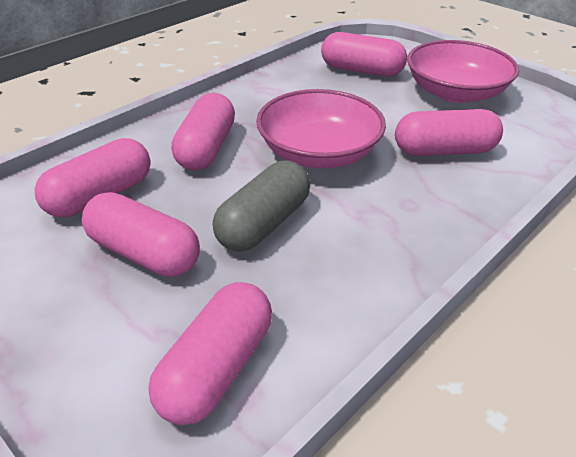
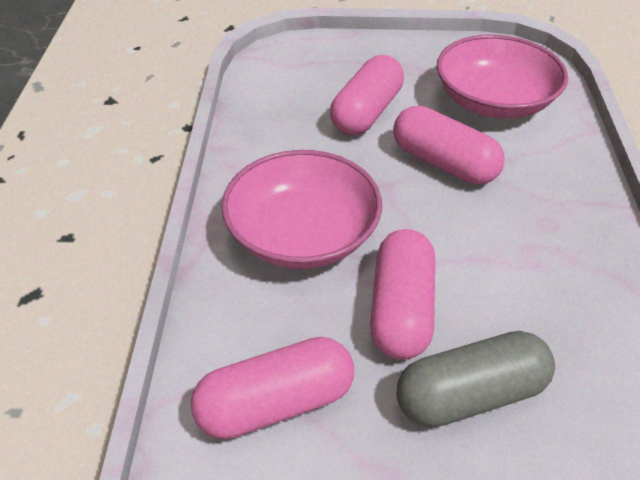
pink capsule: [35,138,151,217] [82,192,200,277] [149,282,272,425] [171,93,235,170] [321,32,407,76] [395,109,503,156] = 6 -> [191,337,354,439] [330,55,404,135] [370,229,435,360] [393,106,505,185] = 4

